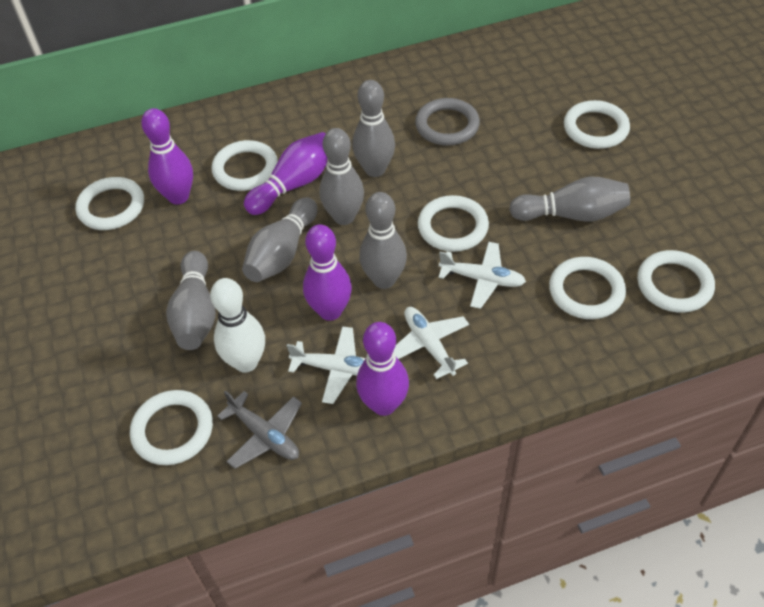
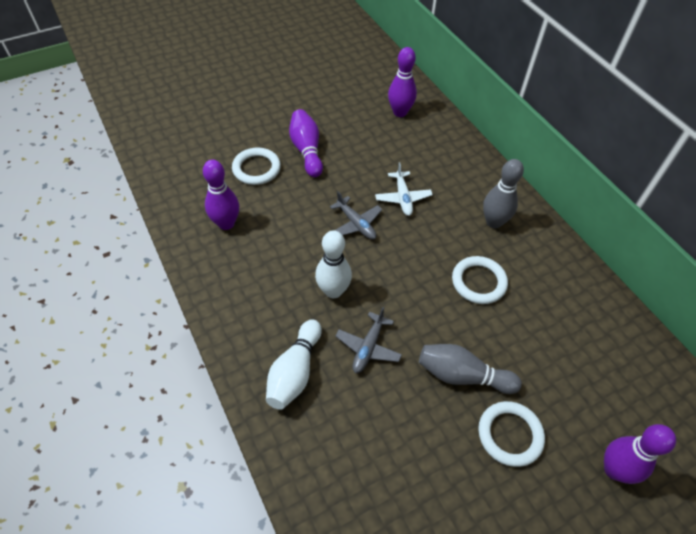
grey bowling pin: [166,251,216,350] [242,197,318,282] [319,128,364,225] [352,80,395,177] [359,192,407,289] [509,177,630,222] = 6 -> [419,344,522,394] [483,159,524,228] = 2
grey plane: [217,390,302,469] = 1 -> [330,191,382,240] [335,307,402,373] = 2
grey ring: [415,98,480,146] = 1 -> none = 0
white bowling pin: [210,278,265,373] = 1 -> [266,319,322,410] [315,230,352,298] = 2
white plane: [287,326,366,404] [393,307,469,379] [438,242,526,309] = 3 -> [375,162,433,216] = 1
white ring: [75,177,144,230] [130,390,213,465] [212,140,278,191] [418,195,489,252] [549,257,626,319] [564,100,630,149] [637,250,715,313] = 7 -> [232,148,281,185] [452,256,508,304] [478,401,545,467] = 3

